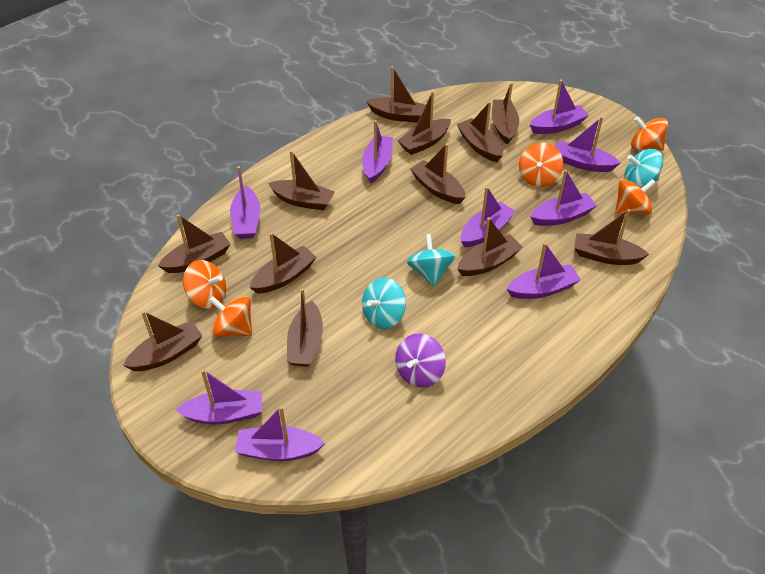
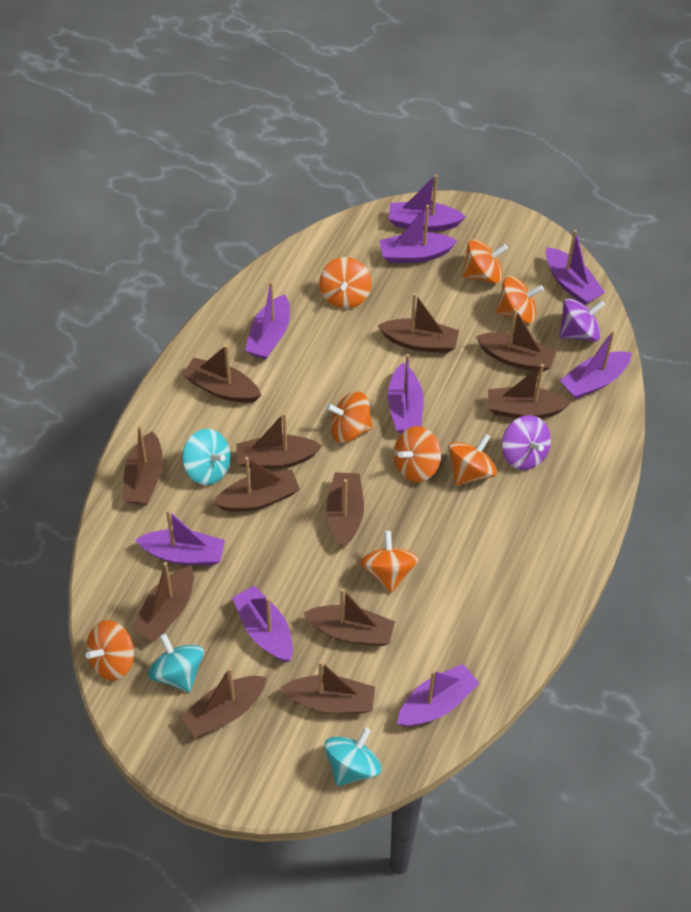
orange spinning top: [183,260,226,309] [209,296,252,337] [519,142,564,187] [615,179,656,215] [631,117,668,151] = 5 -> [86,620,134,681] [319,257,371,309] [326,391,373,443] [360,531,419,593] [394,426,441,482] [448,434,497,486] [462,239,508,284] [496,276,544,324] = 8
purple spinning top: [395,333,446,388] = 1 -> [502,415,551,470] [559,298,605,341] = 2

